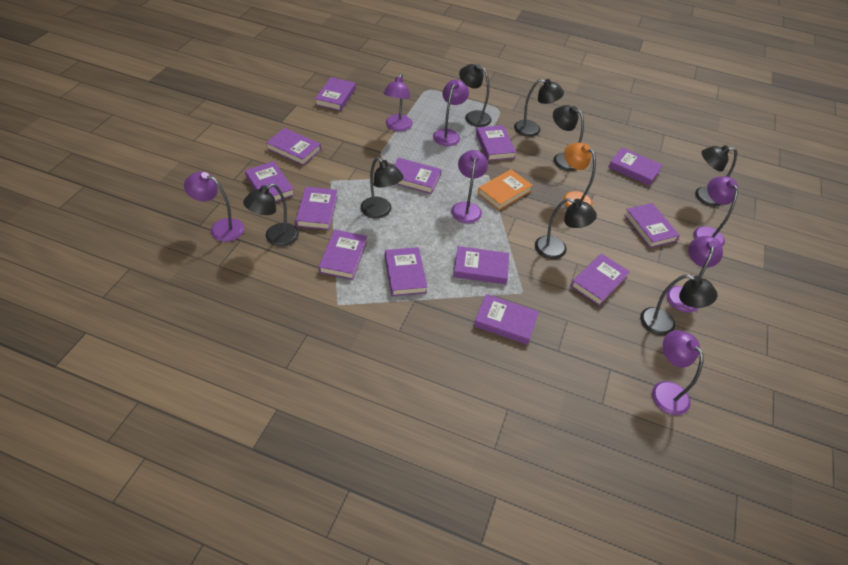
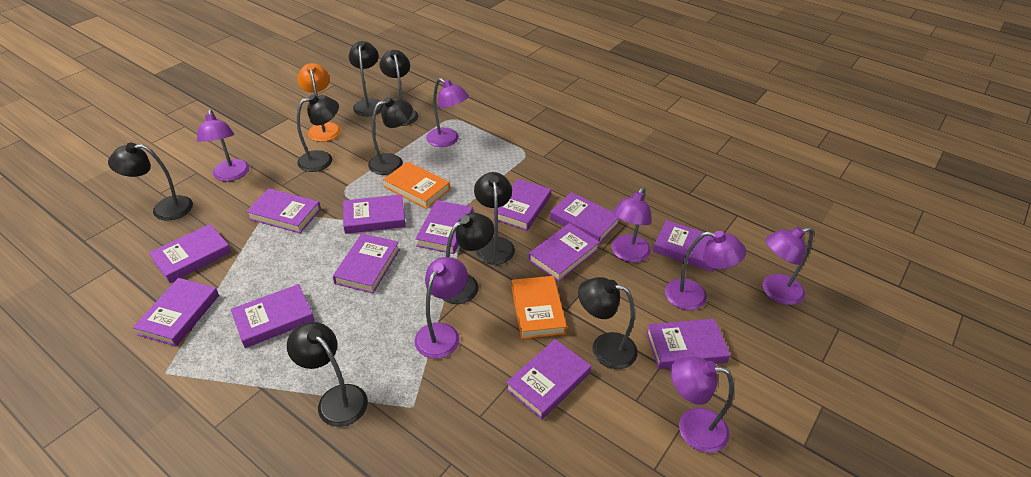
black lamp: [243,184,299,247] [360,157,403,219] [459,64,492,127] [514,79,564,137] [535,198,597,259] [553,105,584,171] [640,274,718,335] [695,145,737,207] = 8 -> [108,143,193,220] [287,322,368,427] [297,94,339,172] [349,41,383,116] [368,97,413,175] [380,50,418,126] [443,213,494,304] [474,172,515,265] [578,277,638,369] = 9
orange book: [477,169,533,210] = 1 -> [383,162,450,209] [511,276,567,339] = 2

